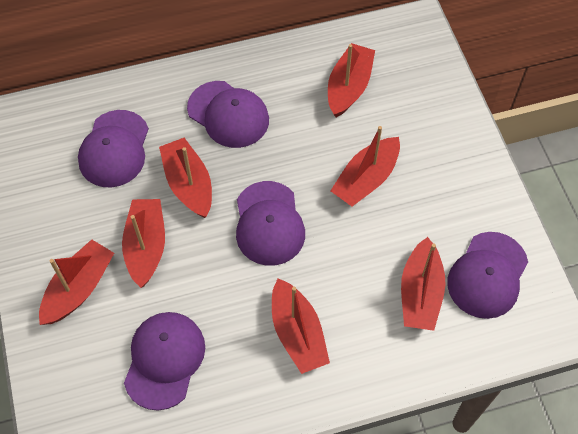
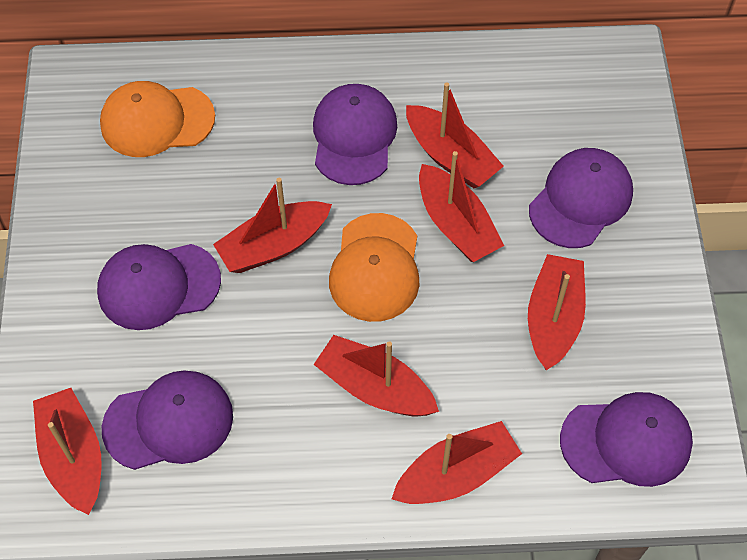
orange cap: none = 0 -> [100,81,215,157] [329,213,420,322] = 2

